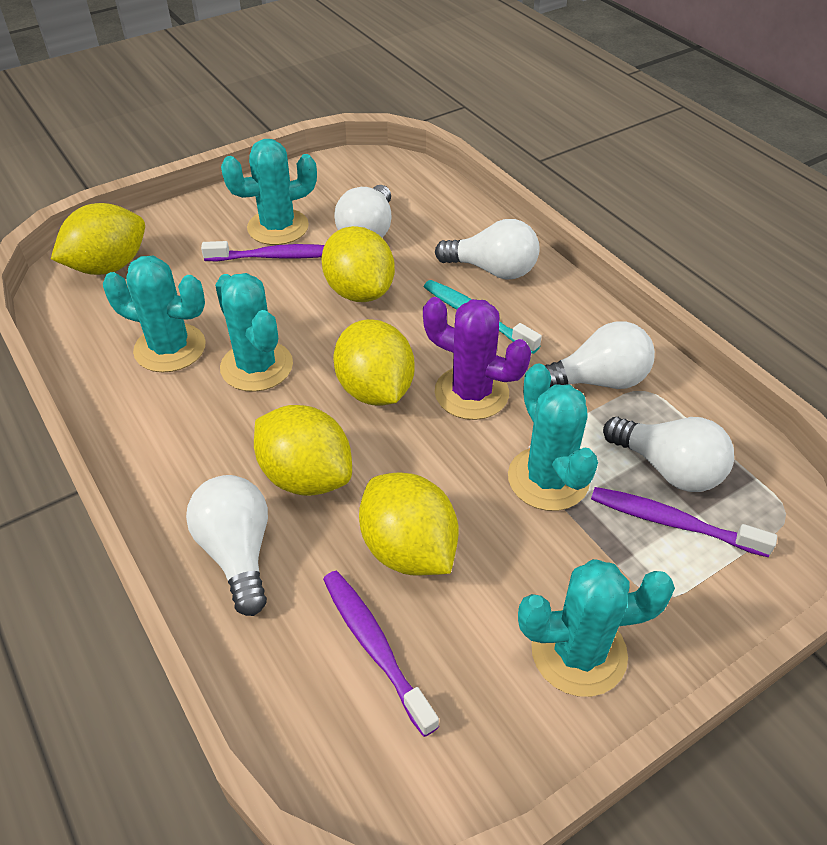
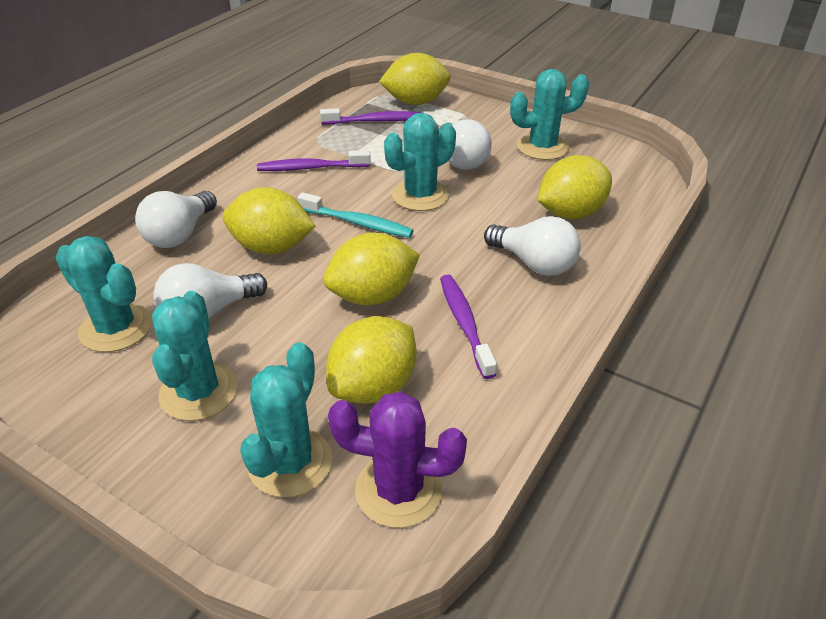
white light bulb: [186,475,268,616] [334,185,392,238] [435,219,540,280] [545,321,655,389] [603,417,734,492] = 5 -> [135,191,217,248] [153,263,267,319] [439,119,492,170] [484,216,581,276] = 4

